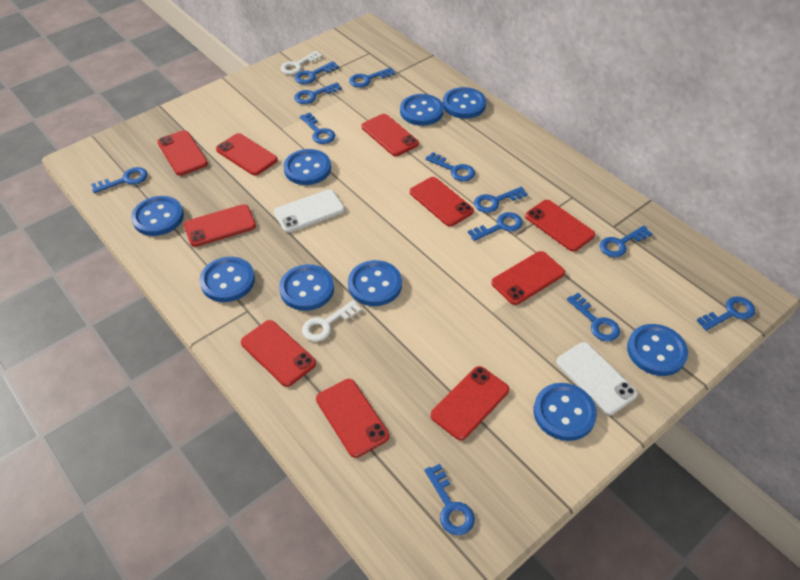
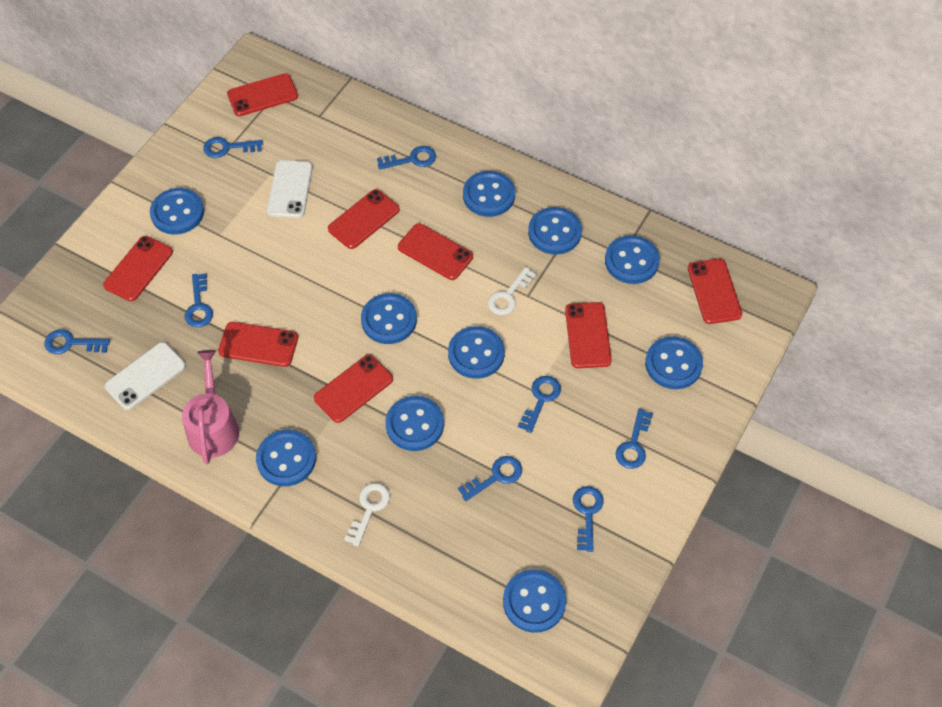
blue button: [131,196,184,236] [199,257,255,302] [279,264,334,311] [283,149,331,185] [348,260,402,306] [400,94,444,126] [443,87,486,119] [533,383,597,441] [627,324,688,376] = 9 -> [150,188,204,235] [256,430,316,486] [361,293,417,344] [385,396,444,451] [448,326,505,379] [463,171,515,217] [503,569,566,633] [528,207,582,255] [605,235,660,284] [645,336,703,389] = 10
blue key: [91,167,148,193] [294,61,339,84] [294,82,342,104] [300,112,335,144] [349,67,396,88] [424,464,475,535] [425,152,475,181] [468,212,523,241] [474,187,528,213] [567,293,620,341] [600,226,652,257] [697,296,755,331] = 12 -> [45,329,110,354] [185,273,213,327] [203,137,263,158] [377,146,436,170] [458,456,522,501] [518,376,561,433] [573,486,604,552] [615,409,653,469] = 8
pink watering can: none = 0 -> [182,350,239,464] = 1
red phone: [157,130,208,176] [184,204,256,247] [216,133,278,176] [241,320,316,387] [316,379,389,458] [362,114,419,156] [410,177,474,227] [430,366,509,441] [491,251,565,305] [525,200,595,252] = 10 -> [103,236,173,301] [218,322,298,367] [227,73,298,116] [314,355,393,423] [328,189,400,249] [398,223,473,280] [565,302,612,368] [688,259,742,324] = 8

